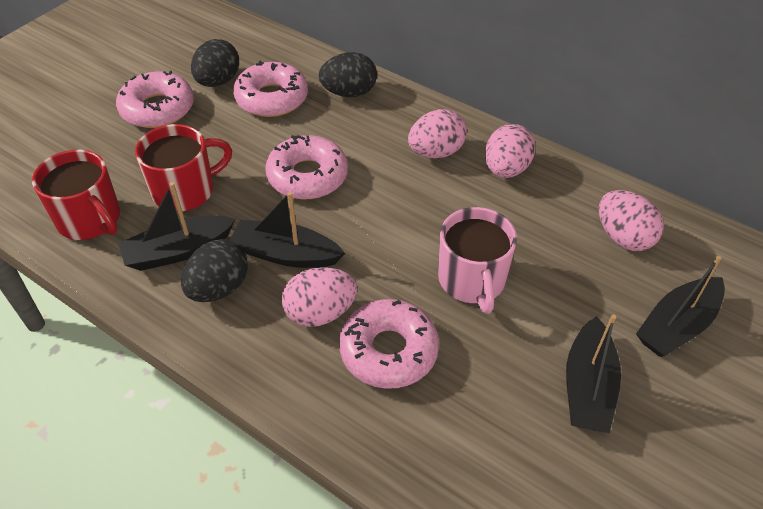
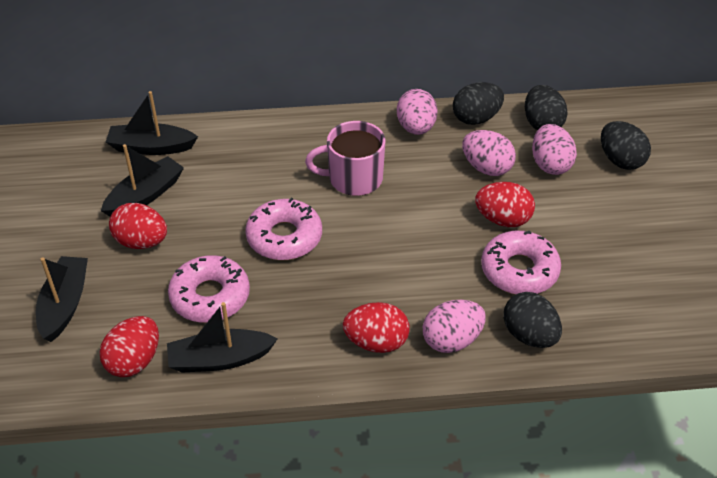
black egg: [181,239,248,302] [191,39,239,87] [319,52,377,97] = 3 -> [453,82,504,125] [503,292,562,348] [525,85,568,130] [601,121,651,170] = 4
pink donut: [116,71,194,128] [233,61,308,117] [265,135,348,199] [339,299,439,389] = 4 -> [168,255,250,323] [245,198,322,260] [481,231,561,294] = 3
red egg: none = 0 -> [100,316,159,377] [109,203,167,249] [343,302,410,353] [475,182,535,227] = 4
red mug: [32,150,120,240] [135,124,232,212] = 2 -> none = 0

